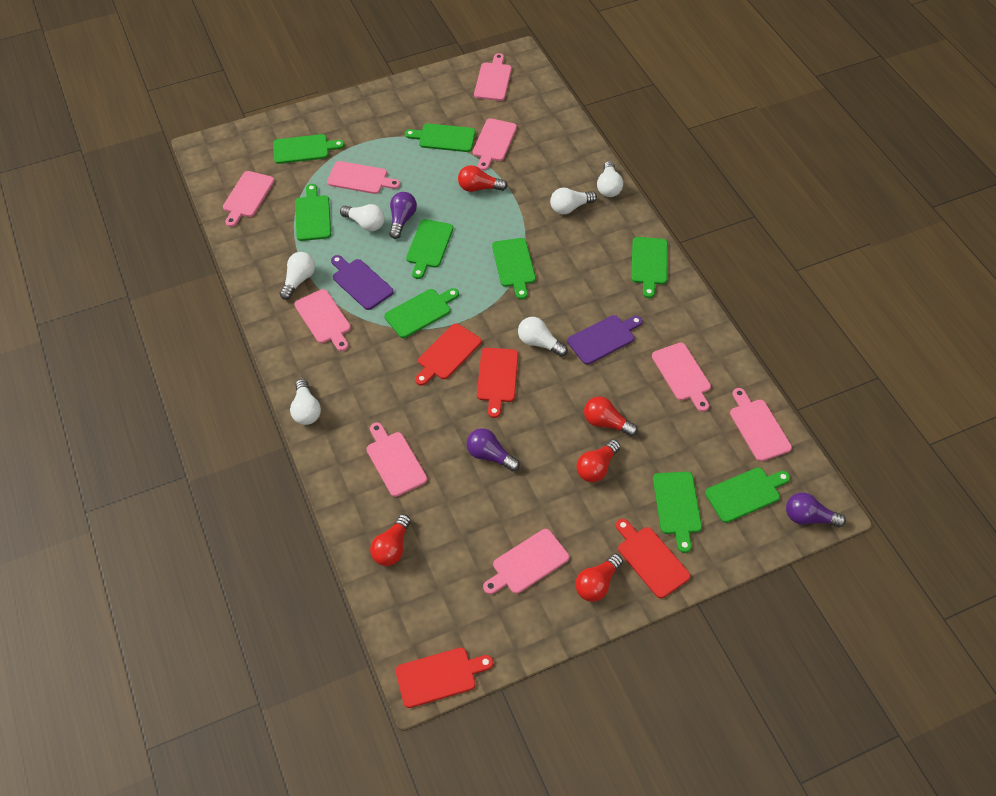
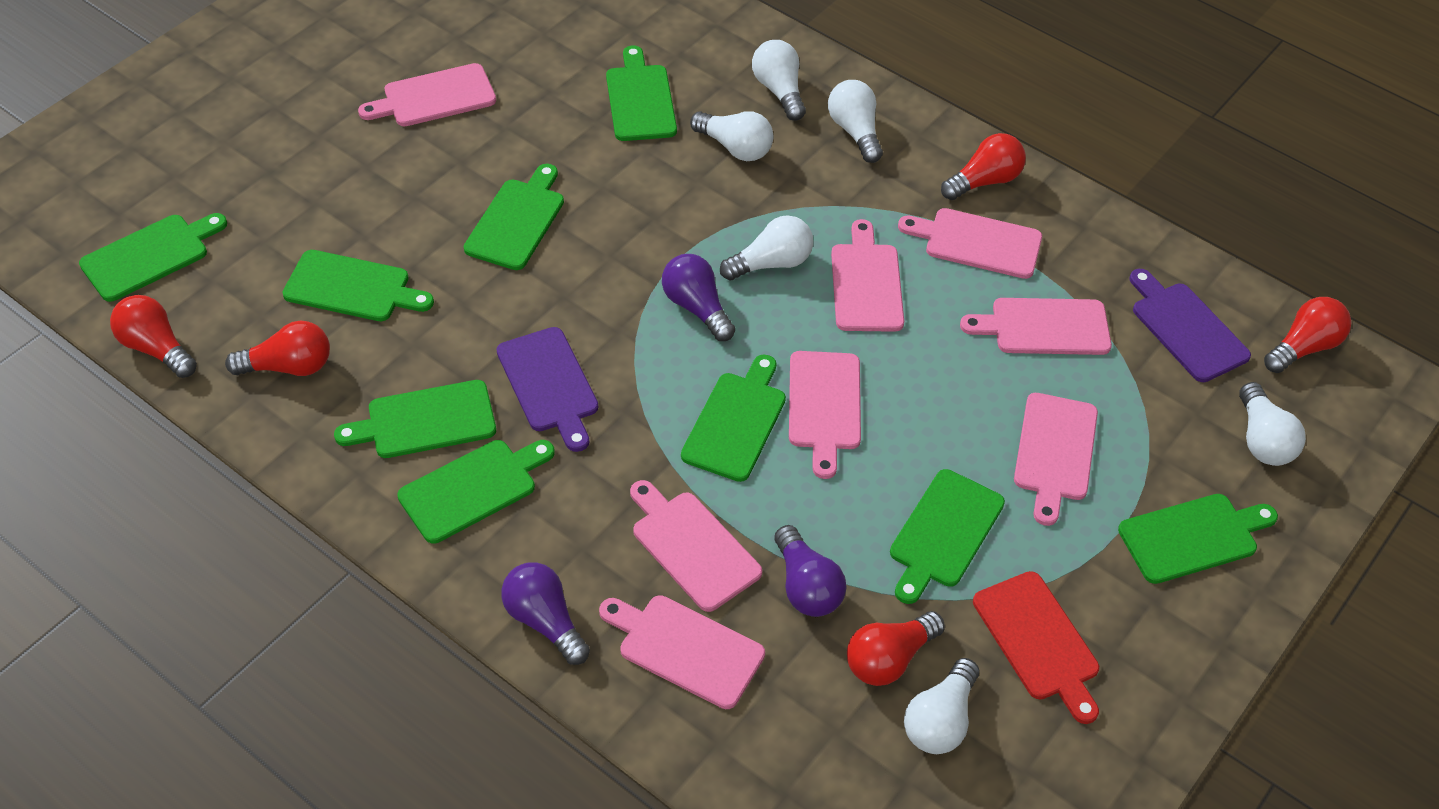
pink cutting board: [223,171,274,227] [294,289,351,351] [327,161,400,194] [367,423,427,497] [473,118,517,170] [474,53,512,101] [483,529,569,594] [652,343,711,412] [730,388,792,461] = 9 -> [358,63,496,126] [599,595,765,709] [630,480,762,612] [789,351,861,479] [831,219,904,332] [898,208,1042,279] [960,298,1112,355] [1014,393,1098,526] = 8
red cutting board: [395,648,493,708] [415,323,482,386] [477,348,518,418] [616,519,690,598] = 4 -> [973,571,1099,724] = 1

